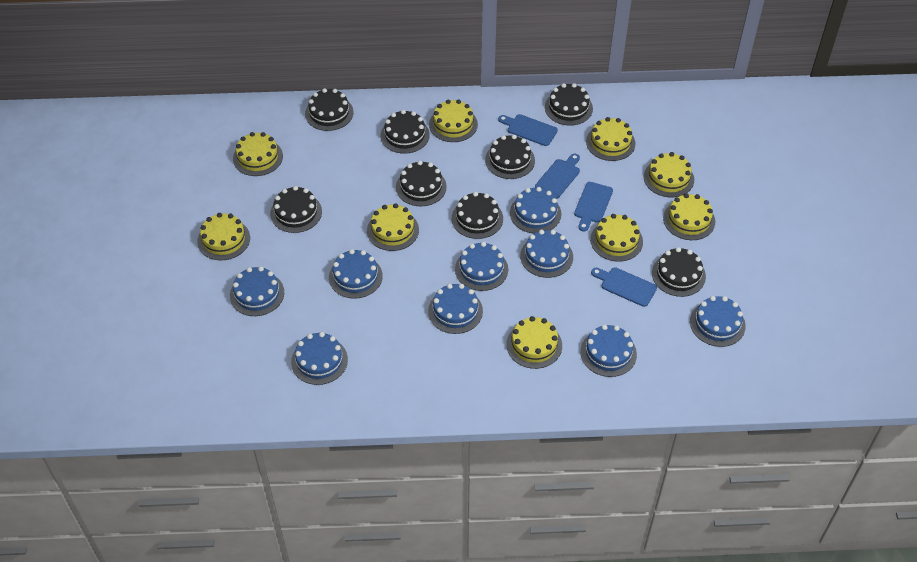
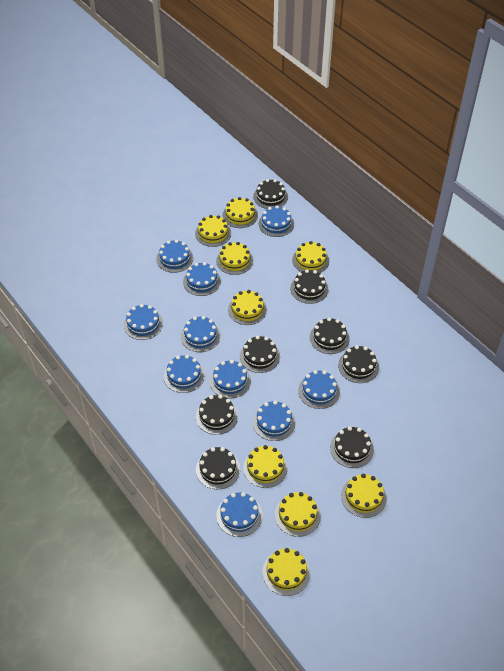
blue cake: [230,266,284,316] [291,332,348,385] [329,249,383,299] [428,284,483,334] [455,242,508,291] [510,187,561,233] [520,230,573,278] [580,325,637,377] [690,296,746,347] = 9 -> [124,304,163,340] [156,240,193,273] [164,355,205,393] [181,316,221,352] [183,262,221,296] [210,360,251,398] [216,492,263,537] [253,401,296,441] [259,205,294,237] [298,370,340,409] = 10
blue cutting board: [498,114,558,146] [535,154,580,199] [574,182,613,231] [591,267,657,307] = 4 -> none = 0

